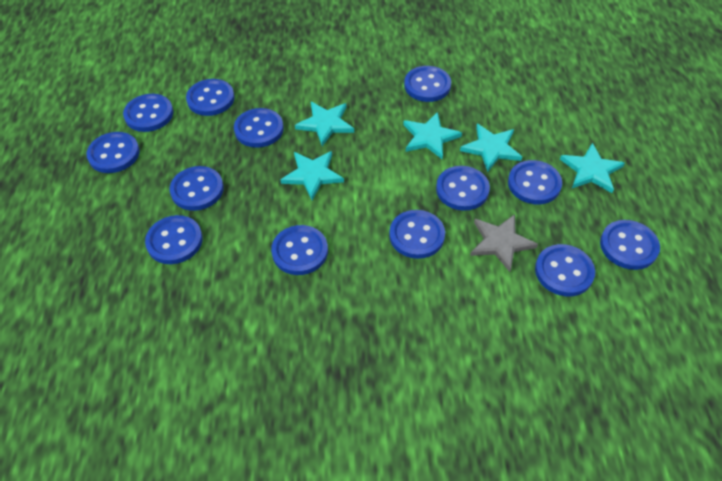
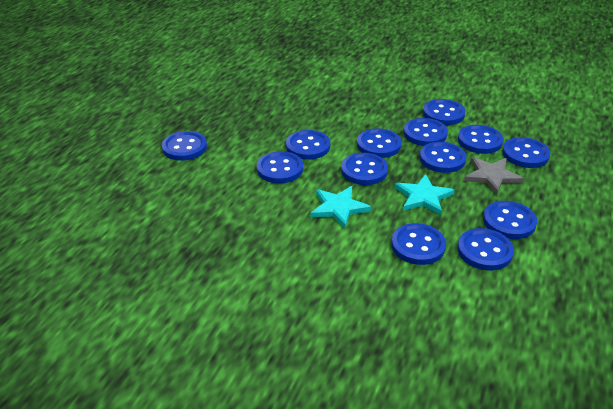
turquoise star: [281,151,344,200] [295,102,354,146] [403,112,462,159] [460,124,522,172] [560,143,625,193] = 5 -> [310,186,371,228] [394,174,455,215] = 2

